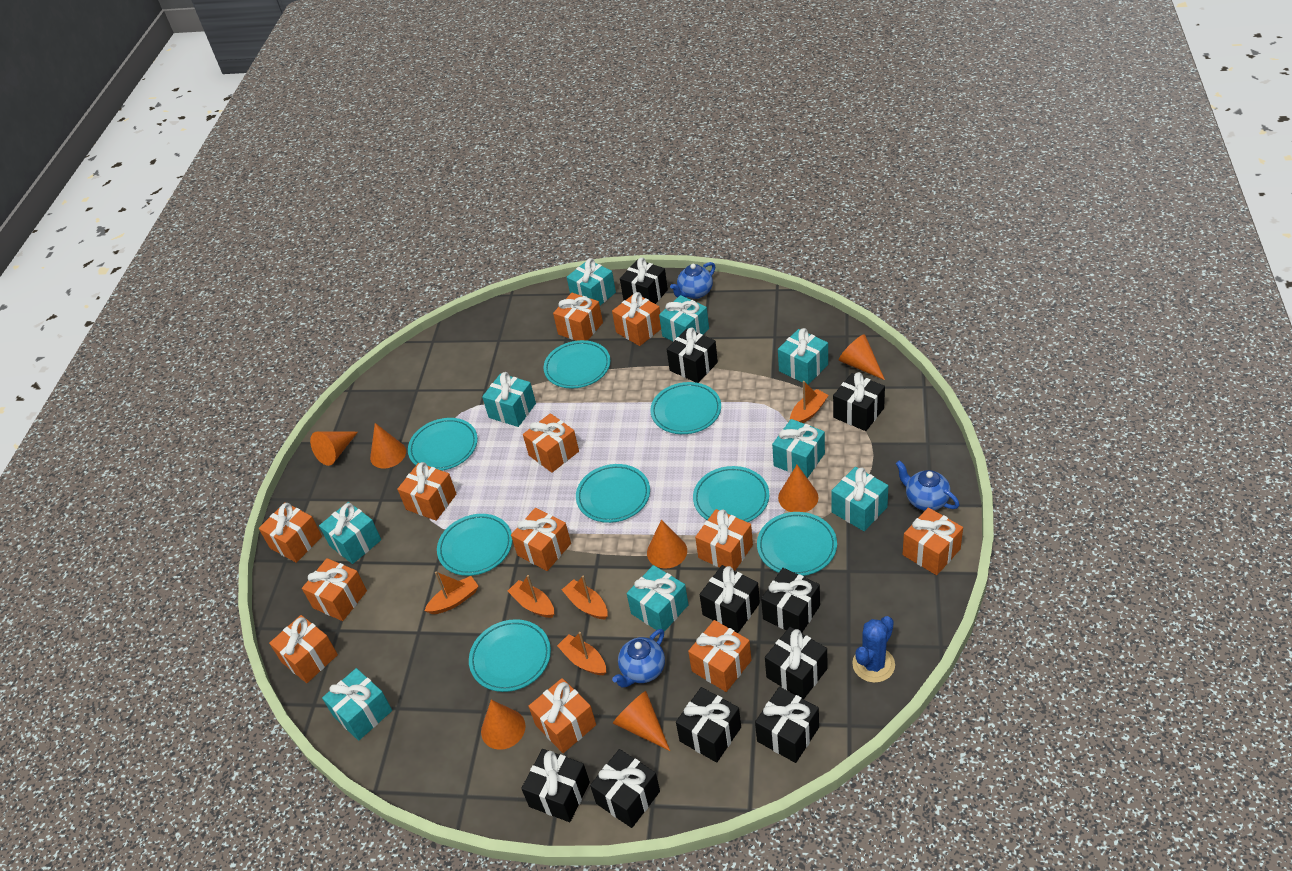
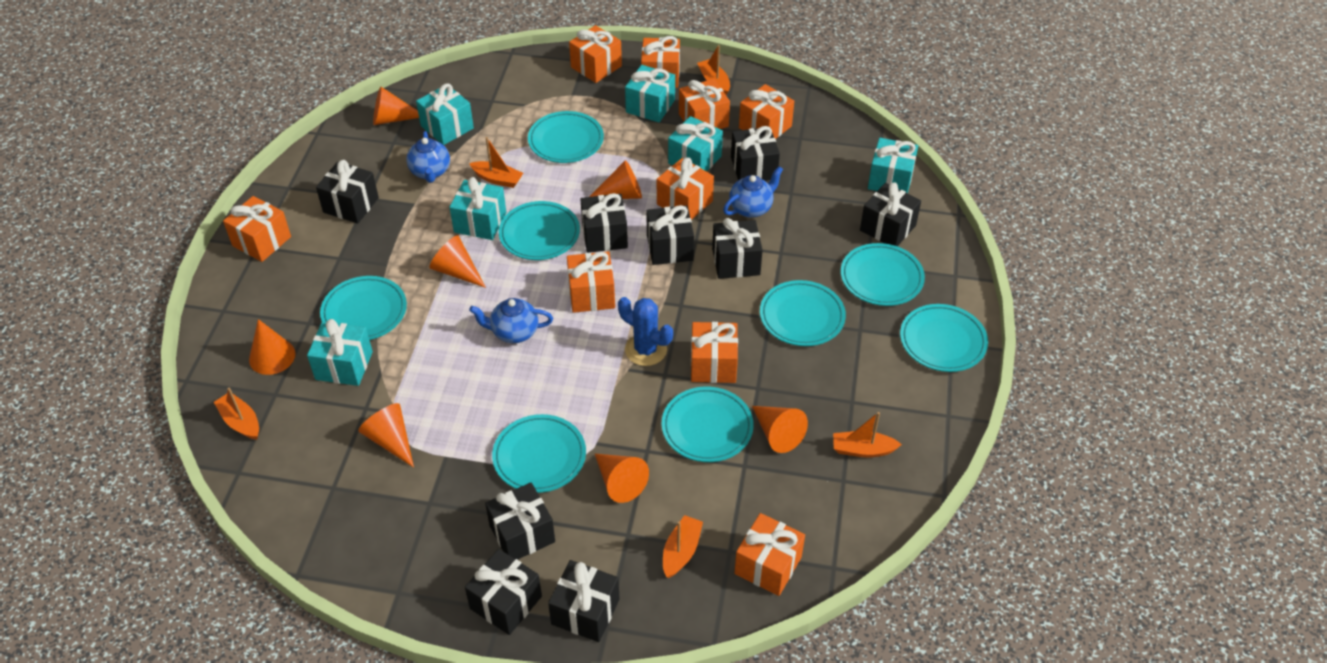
black gift: [521,749,590,822] [590,749,660,828] [620,258,668,304] [667,327,718,383] [676,687,741,763] [699,565,760,633] [755,687,819,763] [761,568,820,633] [765,627,828,699] [833,372,885,431] = 10 -> [316,160,379,224] [465,549,542,635] [485,482,555,560] [548,560,620,642] [580,193,628,253] [646,205,694,265] [712,218,763,279] [731,126,780,181] [860,182,921,246] = 9
orange gift: [259,502,322,563] [269,615,338,683] [302,558,367,621] [397,462,457,521] [511,508,571,571] [523,413,579,473] [528,678,596,753] [553,293,603,341] [612,292,661,346] [688,620,751,692] [695,509,753,571] [902,507,963,575] = 12 -> [223,196,291,262] [567,251,615,313] [569,25,622,83] [641,36,680,88] [657,158,714,220] [679,79,730,129] [691,322,738,383] [734,513,805,596] [739,84,794,139] = 9
turquoise gift: [319,502,381,564] [322,668,392,741] [482,372,536,427] [567,258,616,306] [627,565,688,632] [659,295,709,342] [772,419,825,478] [778,328,828,385] [831,467,888,531] = 9 -> [307,319,373,386] [416,83,474,145] [449,177,506,240] [625,65,675,122] [668,116,723,172] [868,138,918,193] = 6

